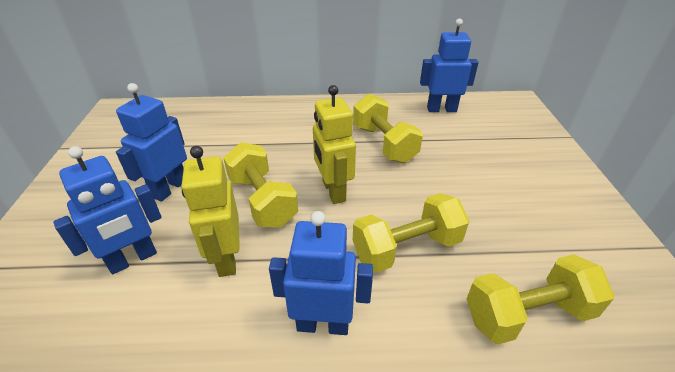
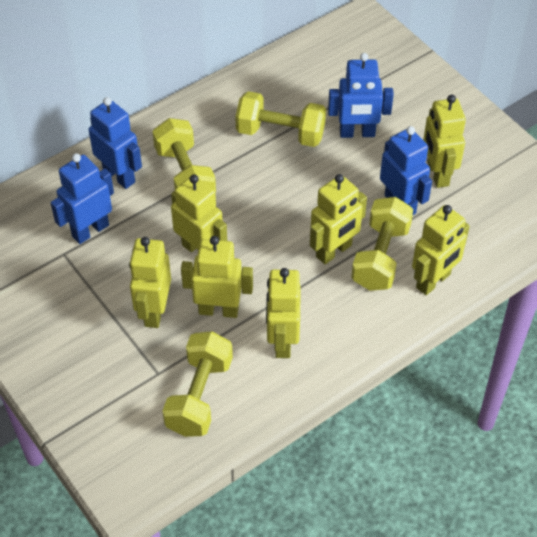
yellow robot: [182,146,240,277] [313,85,356,204] = 2 -> [129,237,171,328] [171,174,227,252] [181,236,253,318] [266,268,301,358] [310,174,367,264] [412,205,470,295] [423,95,466,188] = 7

